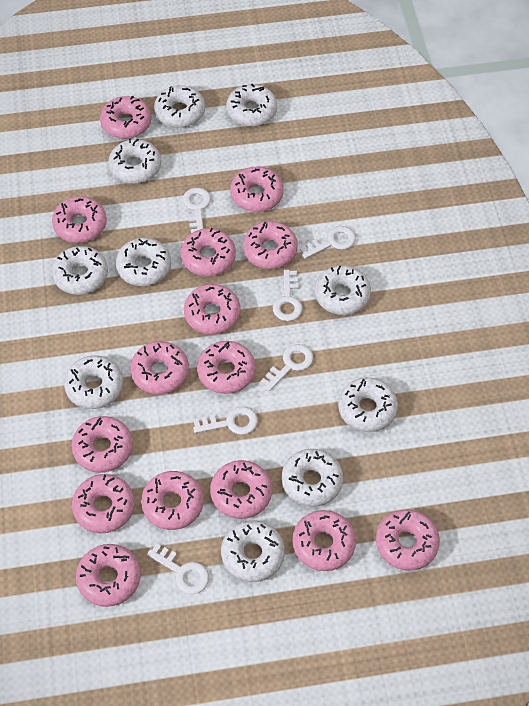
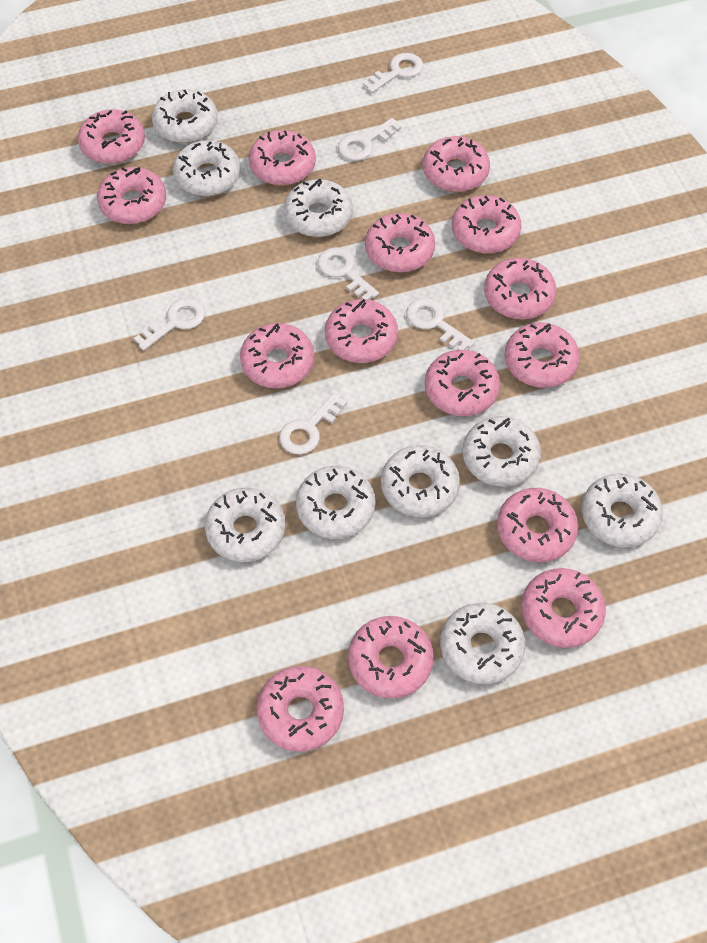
white donut: [52,246,108,295] [64,355,123,409] [108,139,161,184] [116,238,171,286] [154,85,205,128] [221,521,285,582] [226,84,277,127] [282,449,343,507] [315,265,371,315] [338,377,398,432] = 10 -> [152,89,218,143] [173,140,241,196] [205,487,285,562] [284,179,353,237] [296,466,376,539] [381,445,460,517] [440,603,525,684] [463,416,541,487] [582,473,663,547] = 9

